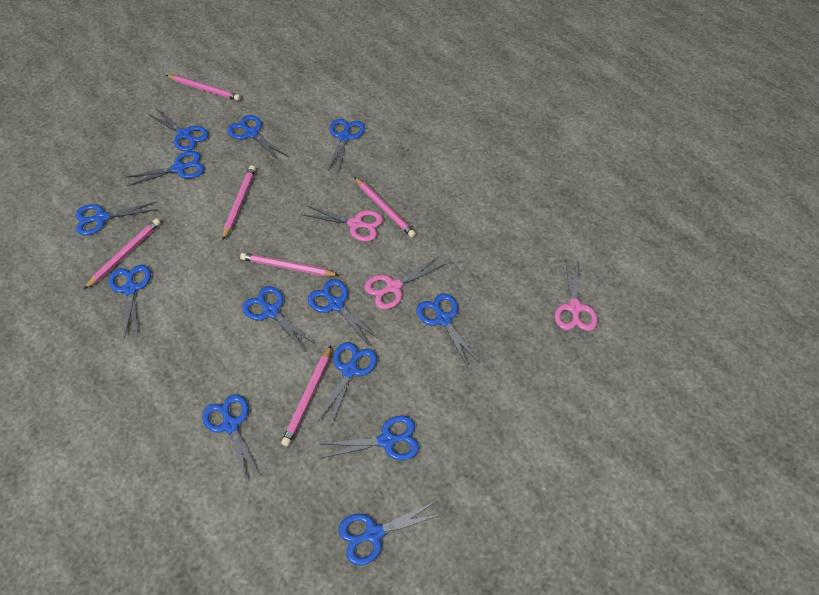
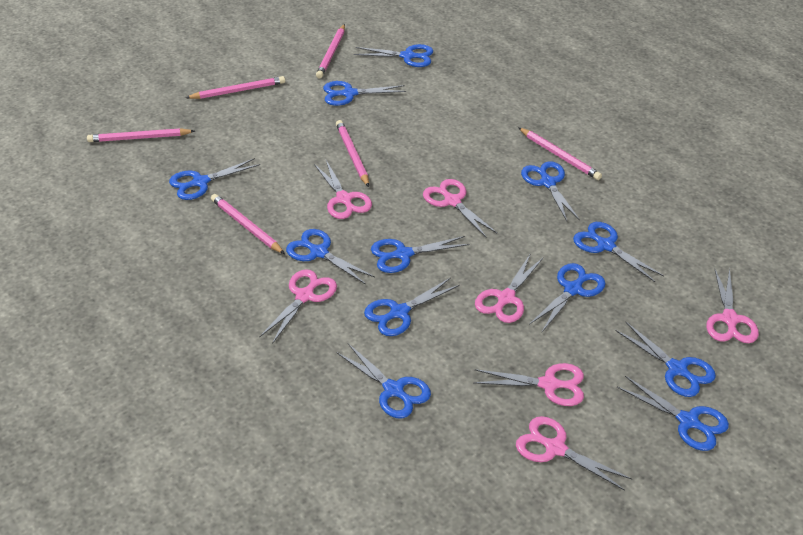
blue scissors: [75,202,157,235] [109,265,151,339] [125,151,204,186] [148,108,209,151] [202,394,261,483] [227,115,287,161] [242,286,315,351] [308,279,379,345] [318,342,377,426] [322,415,419,460] [327,119,365,173] [338,501,443,565] [416,293,479,369] = 13 -> [169,158,260,200] [286,229,375,285] [323,81,406,106] [336,344,431,418] [354,44,433,67] [364,277,460,336] [371,236,469,273] [521,161,580,221] [529,263,605,332] [573,222,664,282] [615,322,716,397] [617,376,729,451] = 12
pink scissors: [303,206,383,242] [364,256,446,309] [555,259,598,331] = 3 -> [259,269,337,344] [314,160,372,219] [423,179,497,237] [473,363,584,406] [475,253,544,323] [516,416,632,491] [706,268,759,343] = 7

